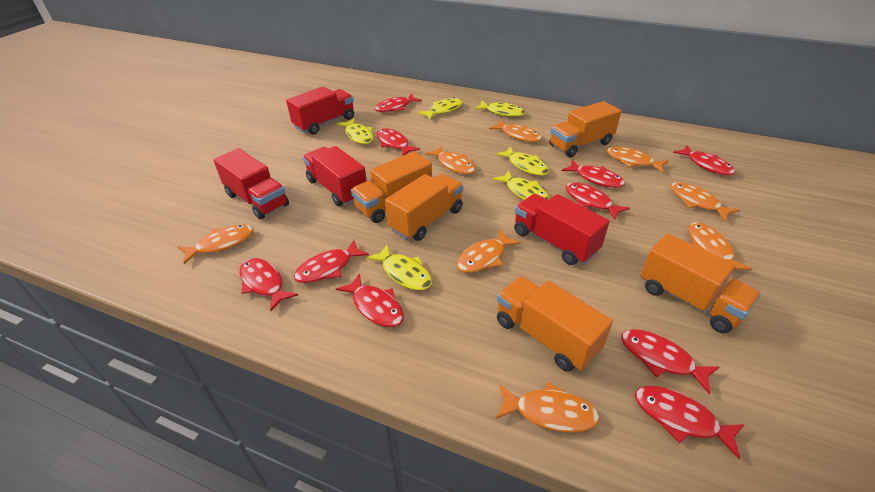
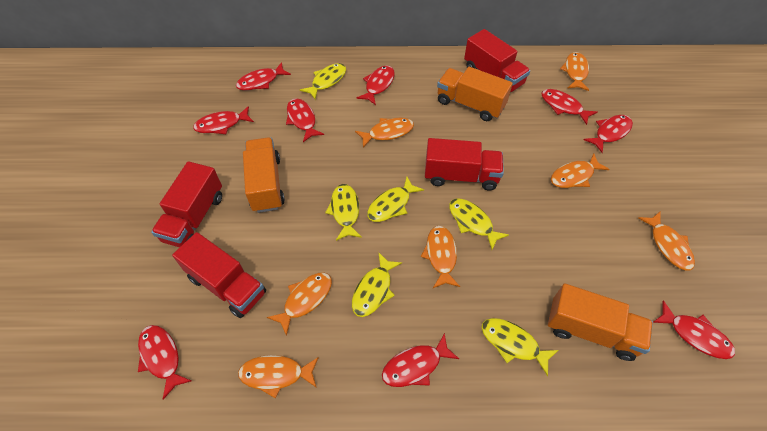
orange fish: [178,224,253,264] [425,146,475,174] [457,229,521,273] [489,120,542,142] [496,382,600,433] [607,147,669,173] [670,182,739,222] [688,222,752,271] = 8 -> [238,355,319,398] [267,273,332,336] [355,118,414,147] [421,226,460,288] [551,153,609,188] [560,52,589,91] [638,211,695,271] = 7
orange truck: [351,151,432,223] [385,174,463,241] [497,276,613,372] [550,101,621,157] [640,233,761,333] = 5 -> [243,137,285,213] [437,67,513,121] [548,283,653,361] = 3
red fish: [239,258,298,311] [294,240,369,283] [336,273,404,327] [374,94,422,112] [377,128,420,156] [562,160,625,188] [566,182,630,220] [621,329,719,394] [635,386,745,460] [673,145,735,176] = 10 -> [138,325,192,400] [193,106,254,134] [236,62,291,91] [286,98,324,142] [356,66,395,105] [382,333,459,387] [541,89,597,125] [584,115,633,153] [653,300,735,359] = 9

